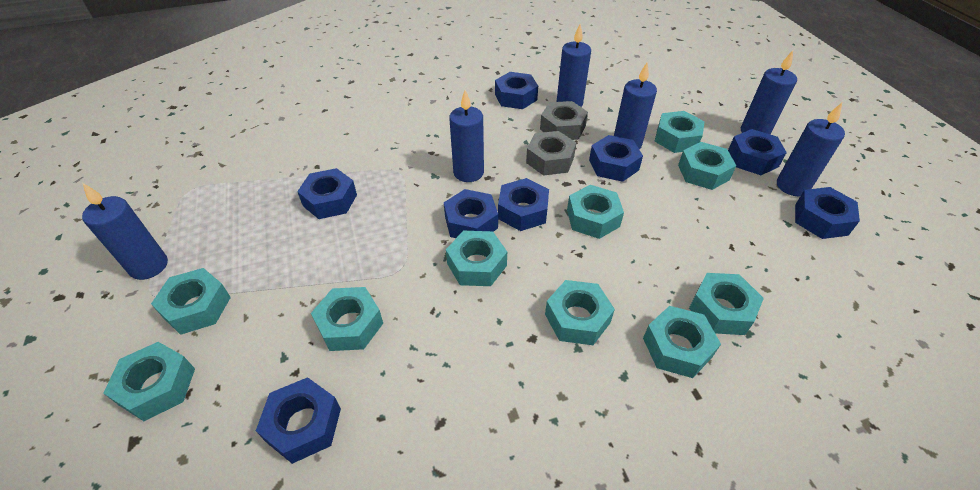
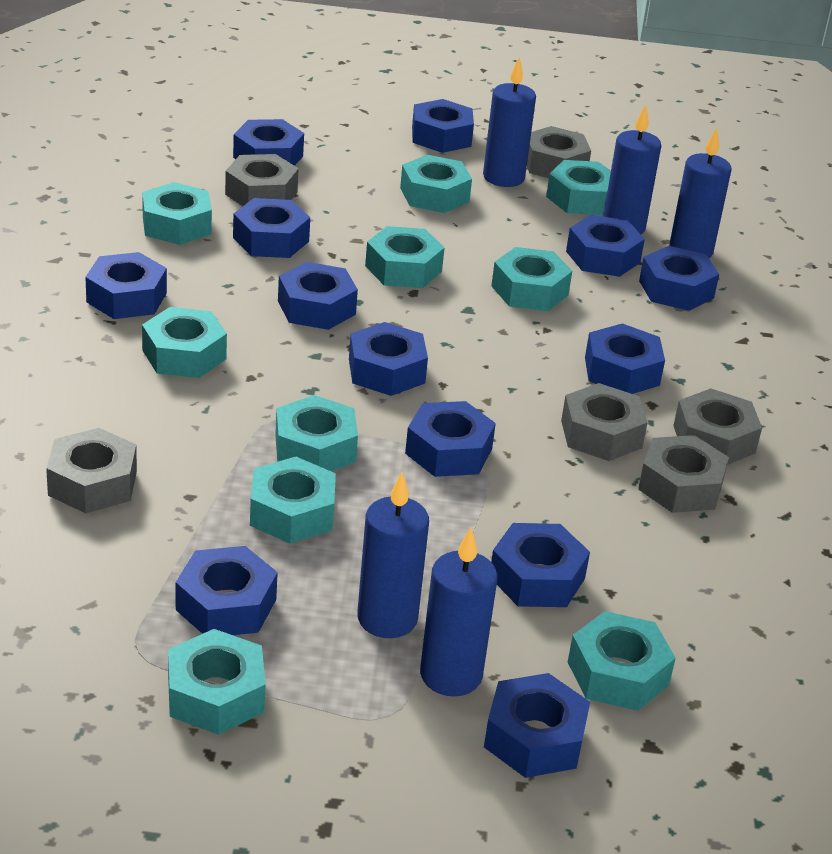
blue candle: [82,183,168,280] [449,90,484,182] [556,24,591,107] [614,62,657,150] [741,51,797,135] [777,103,845,196] = 6 -> [357,472,429,638] [420,528,497,696] [483,57,536,187] [603,104,661,234] [669,127,731,258] = 5
blue nut: [256,377,341,464] [297,168,357,219] [444,189,498,238] [495,72,538,109] [498,178,549,231] [589,135,643,182] [728,129,787,175] [795,187,860,239] = 8 -> [85,252,167,319] [176,546,278,635] [233,119,304,166] [233,198,310,258] [278,262,358,330] [349,322,428,396] [405,401,496,477] [412,99,474,153] [484,673,590,778] [491,523,590,607] [566,215,645,277] [585,323,665,394] [639,246,719,311] = 13
grey nut: [526,131,576,176] [540,101,588,140] = 2 -> [46,428,137,513] [225,154,299,206] [527,126,591,178] [561,383,648,461] [638,435,729,513] [673,388,762,465] = 6

